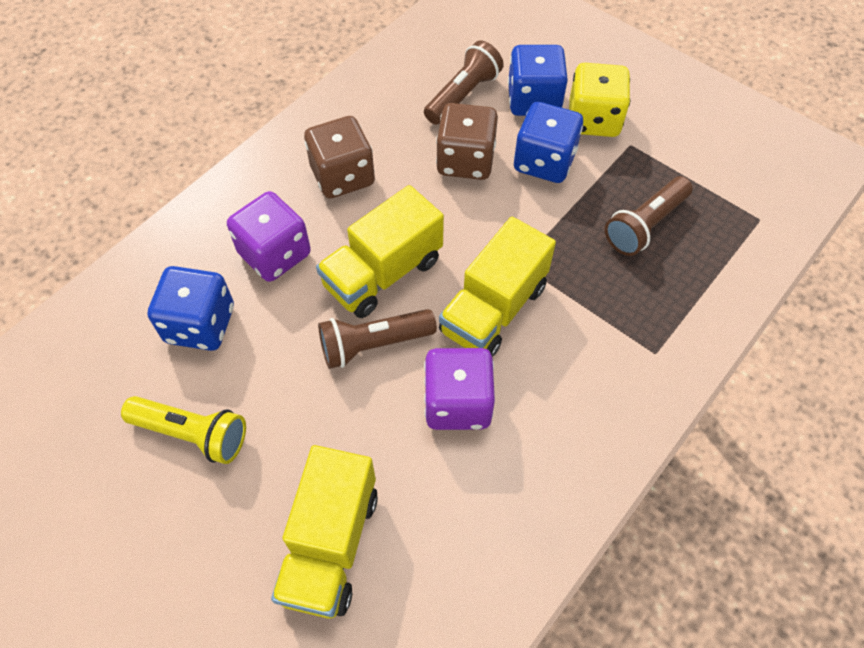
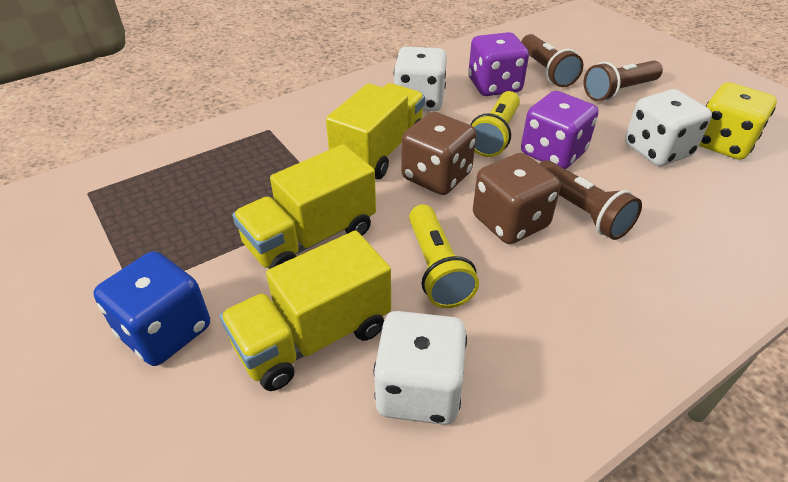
blue dice: [147,266,234,351] [508,45,568,116] [514,102,583,183] = 3 -> [93,251,210,366] = 1
white dice: none = 0 -> [373,311,467,425] [394,46,447,111] [625,89,712,166] = 3
yellow flashlight: [121,396,246,464] = 1 -> [409,204,479,308] [470,91,520,157] = 2

